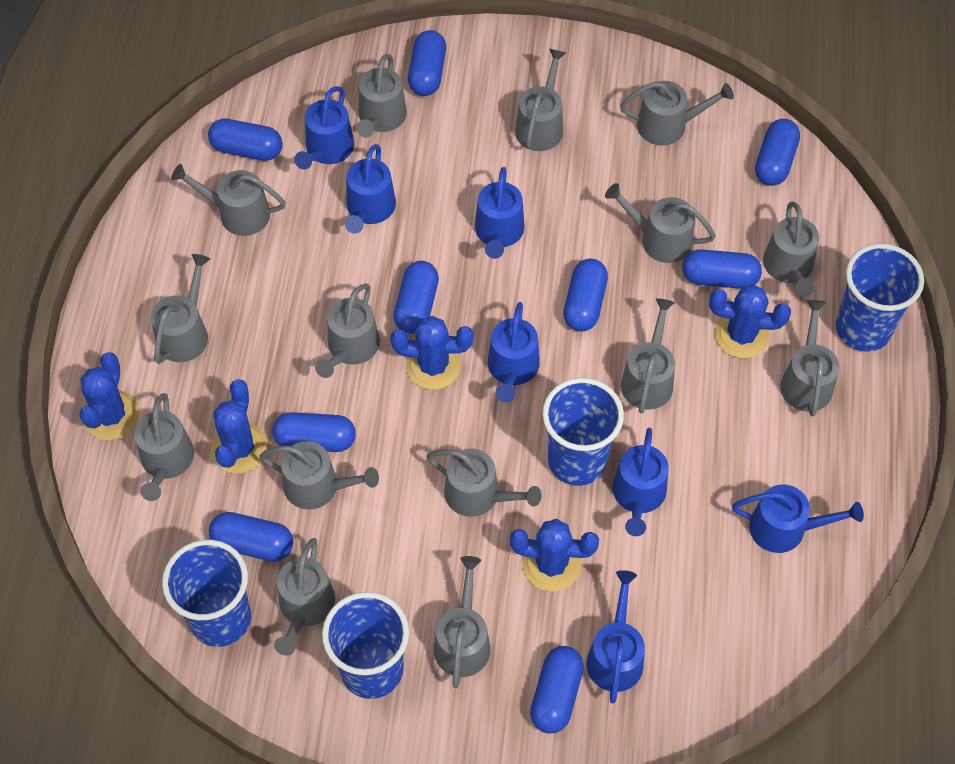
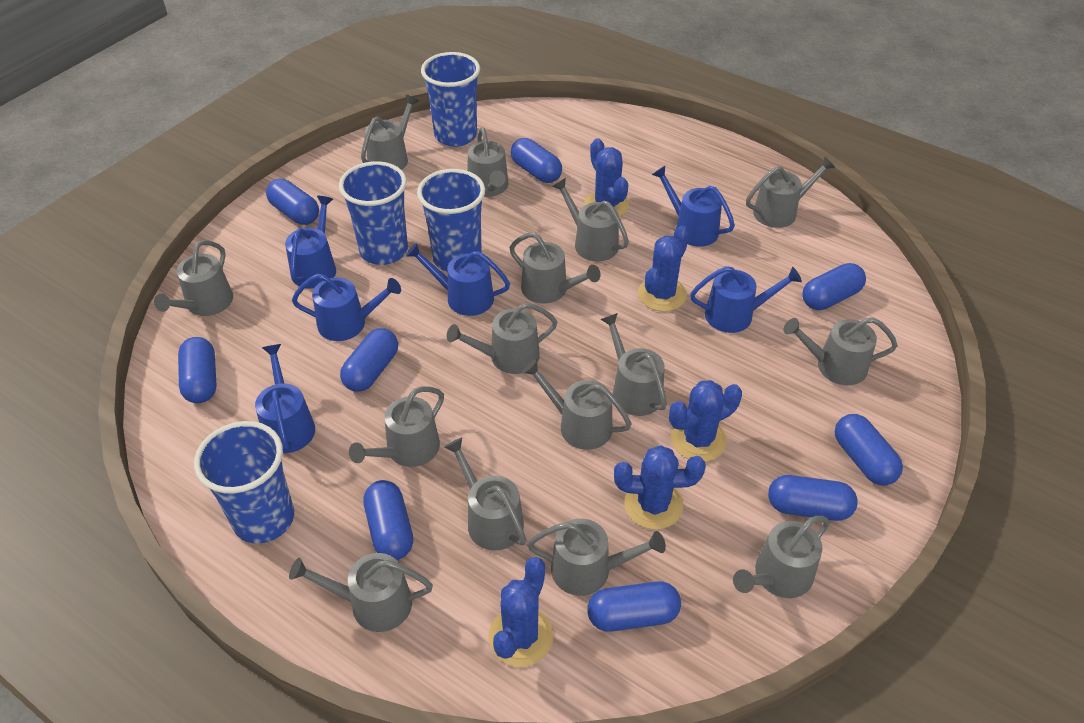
blue watering can: [294,86,354,170] [345,144,396,234] [475,167,525,259] [488,302,540,402] [586,570,645,704] [613,428,669,536] [732,484,864,553] = 7 -> [255,344,315,453] [285,196,336,289] [292,274,401,341] [406,243,510,316] [652,166,735,247] [690,266,802,333] = 6

